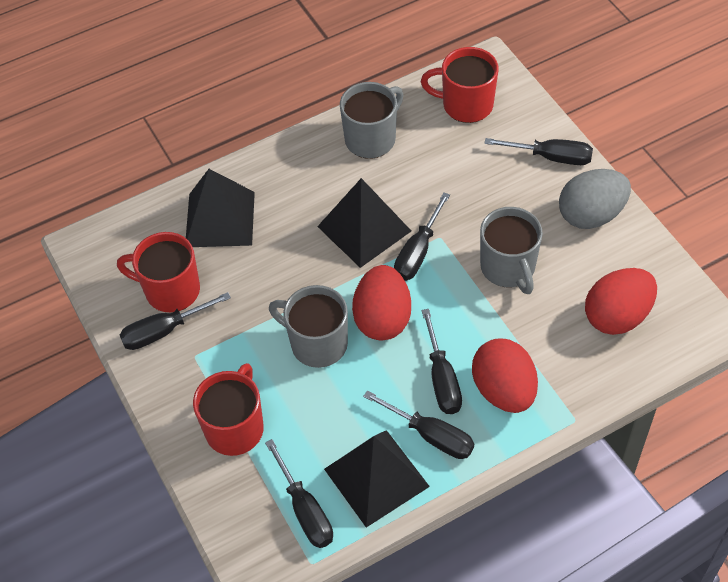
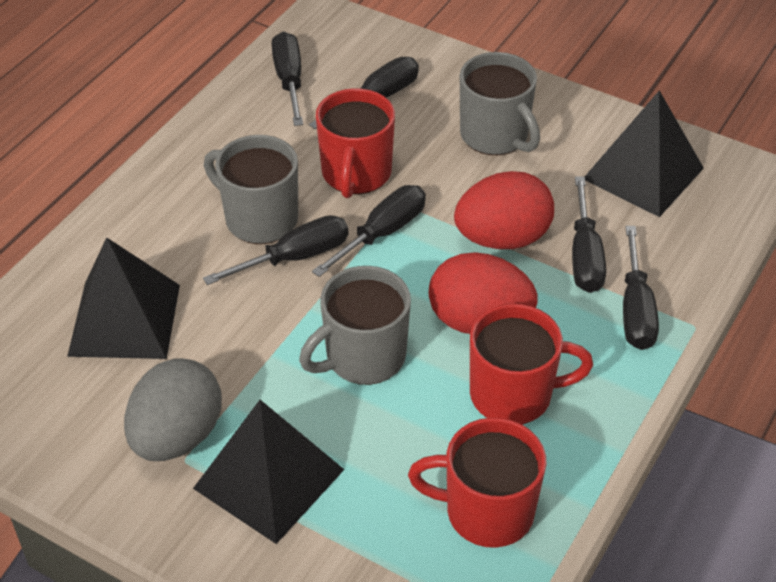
red egg: [352,265,411,340] [472,338,538,413] [585,268,657,335] = 3 -> [429,252,538,334] [454,171,554,249] = 2

